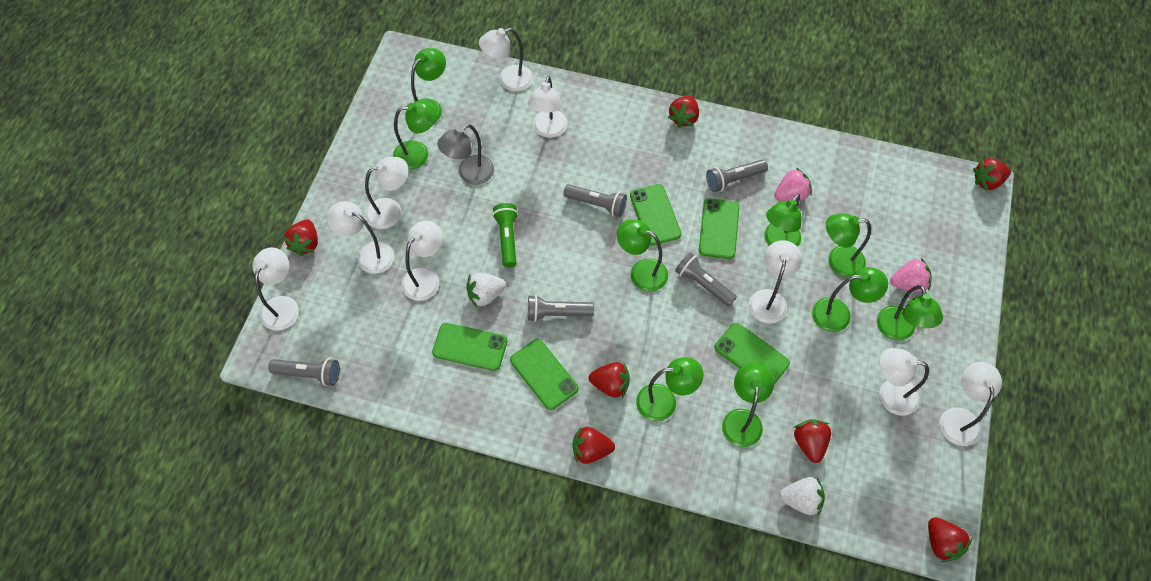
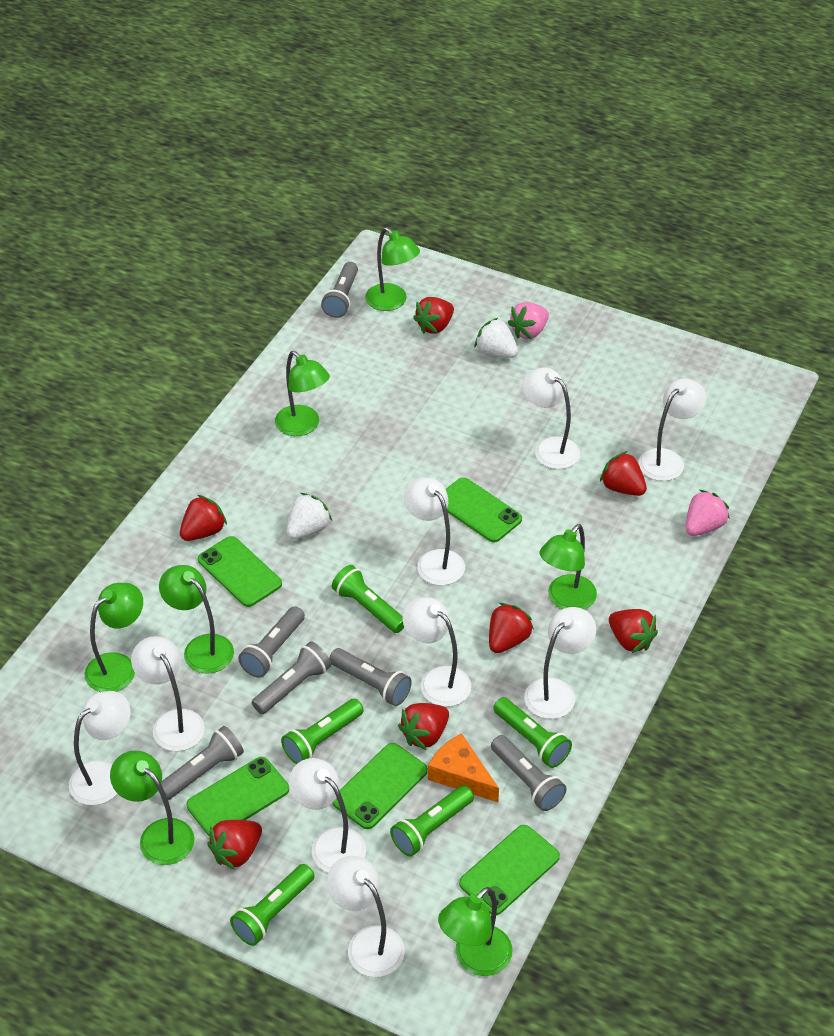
green flashlight: [492,203,518,267] = 1 -> [230,864,315,946] [281,699,364,764] [332,565,404,633] [390,785,474,856] [493,697,572,768] = 5
green lamp: [393,101,437,170] [411,48,446,123] [617,219,668,292] [636,357,704,421] [722,363,774,447] [764,194,802,247] [812,267,888,332] [826,213,871,278] [877,285,943,341] = 9 -> [84,583,143,692] [110,750,195,865] [159,565,234,674] [275,351,330,436] [365,227,420,311] [438,887,513,976] [539,524,597,610] = 7
grey flashlight: [268,358,340,386] [528,295,594,322] [563,184,627,217] [675,252,737,306] [706,159,768,192] = 5 -> [161,726,244,800] [238,606,305,678] [252,641,331,714] [321,262,358,318] [329,648,412,706] [491,735,567,811] = 6
grey lamp: [437,124,494,185] = 1 -> none = 0
orange cheese: none = 0 -> [428,733,499,802] = 1

